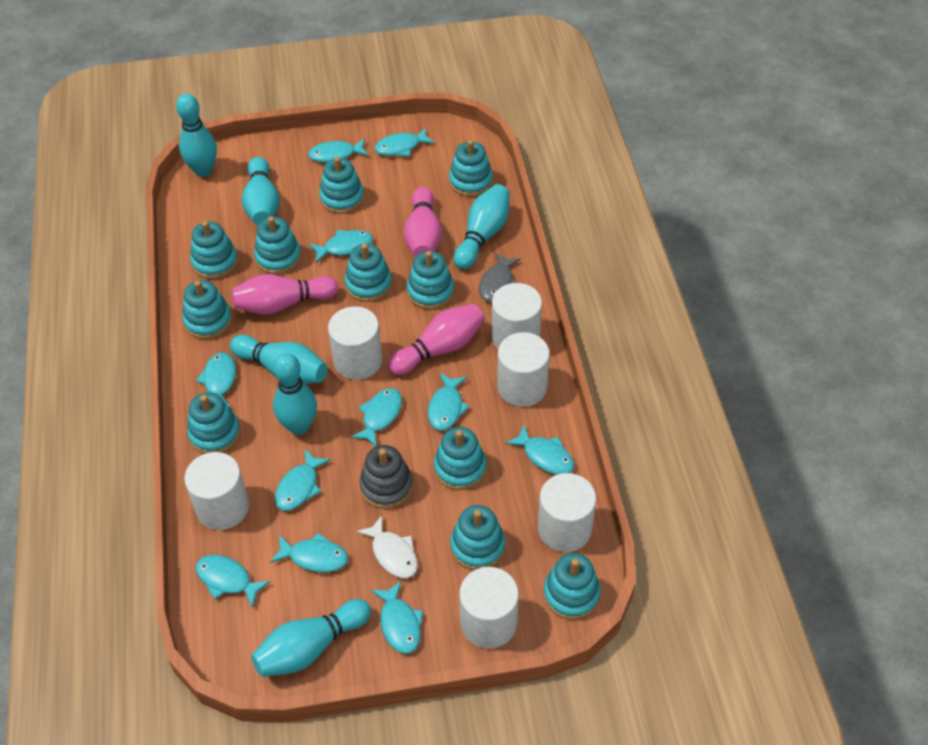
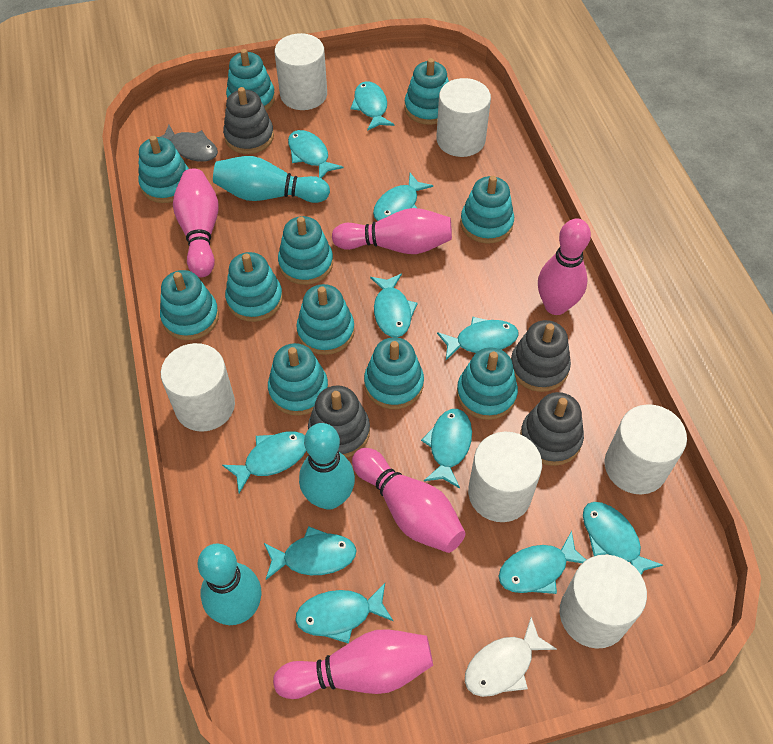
grey stacking toy: [359,445,413,509] = 1 -> [223,87,274,154] [308,385,370,458] [511,320,571,392] [520,392,584,466] = 4
pink bowling pin: [232,274,338,315] [388,304,485,375] [404,187,442,257] = 3 -> [173,168,219,277] [273,629,433,699] [332,208,452,254] [352,448,466,553] [538,218,591,315] = 5
turquoise bowling pin: [176,94,217,177] [230,335,327,384] [242,157,280,225] [251,599,371,677] [273,353,317,435] [453,184,510,269] = 6 -> [198,544,261,625] [213,156,330,203] [299,423,355,510] = 3

